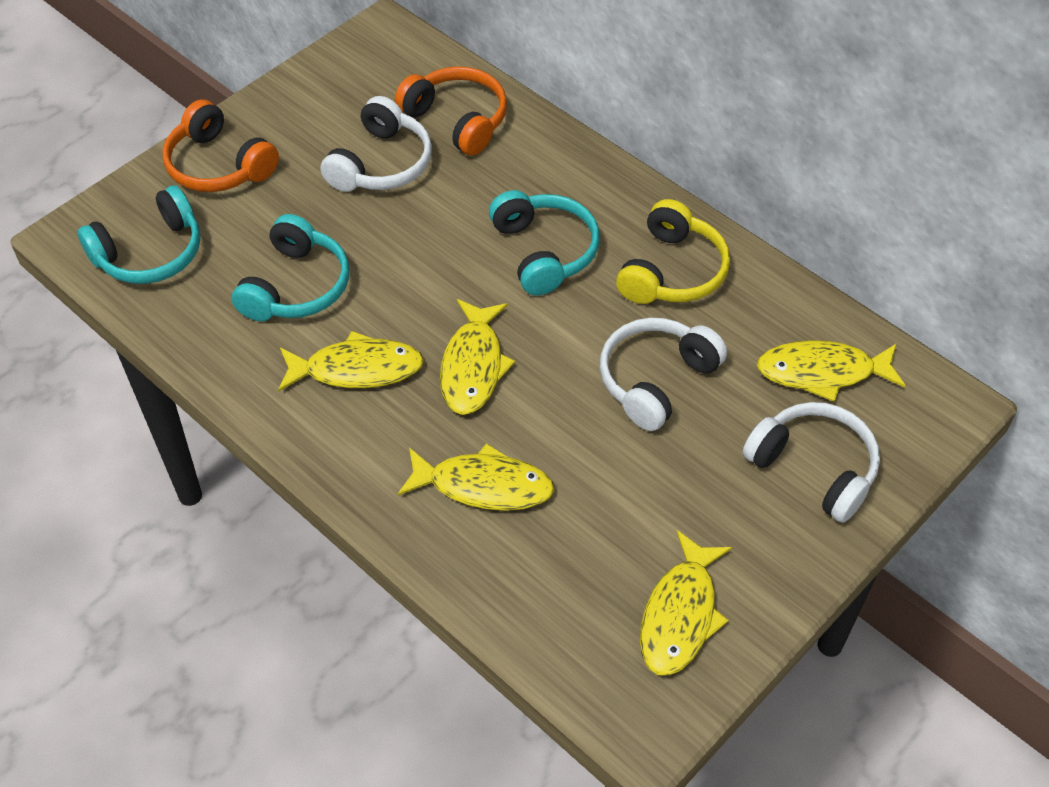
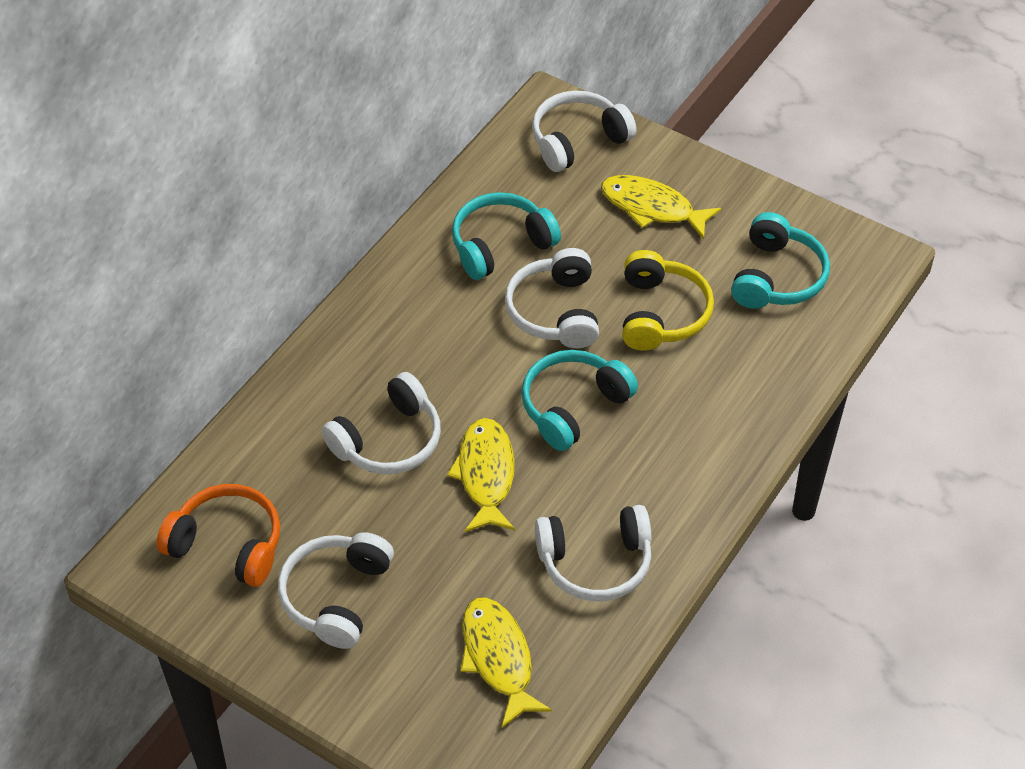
orange headphones: [162,99,279,192] [395,66,507,156] = 2 -> [157,484,280,587] = 1
white headphones: [321,96,432,192] [600,318,727,431] [743,402,880,523] = 3 -> [278,532,394,649] [322,372,441,475] [505,248,599,348] [532,90,636,172] [535,505,651,601] = 5
yellow fish: [278,331,424,392] [398,443,554,511] [440,299,515,415] [640,530,732,676] [757,340,906,402] = 5 -> [447,418,515,532] [461,597,552,728] [601,175,721,239] = 3

